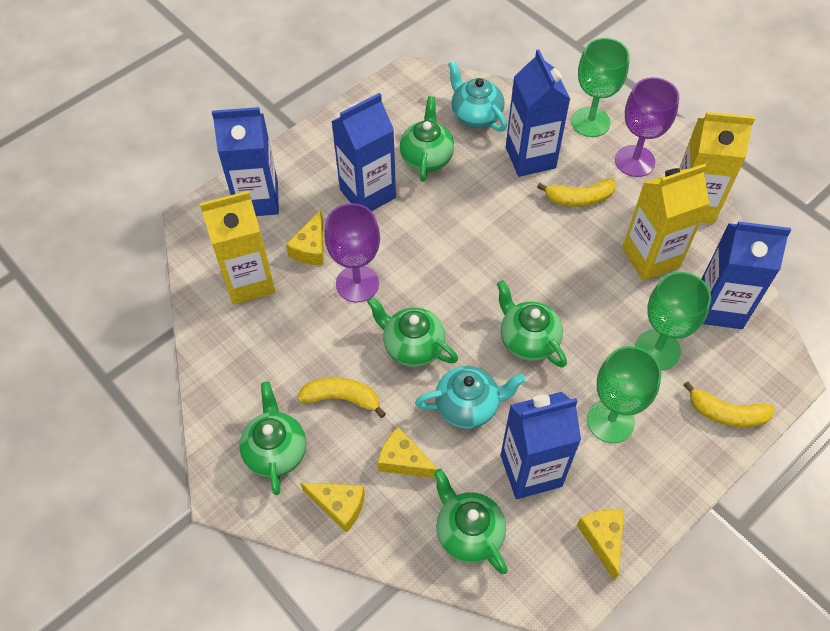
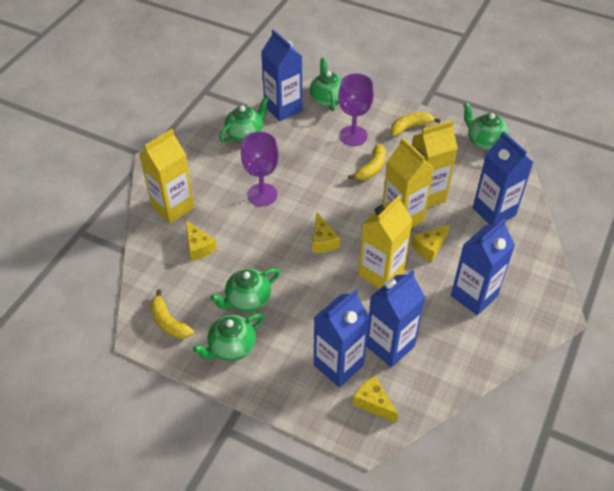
green goblet: [571,38,630,137] [587,346,662,443] [635,272,711,370] = 3 -> none = 0
turquoise teapot: [415,366,526,429] [448,61,507,132] = 2 -> none = 0
yellow carton: [200,191,276,305] [622,164,709,281] [679,112,755,224] = 3 -> [139,129,195,224] [359,195,413,289] [382,138,434,228] [412,120,458,208] = 4

